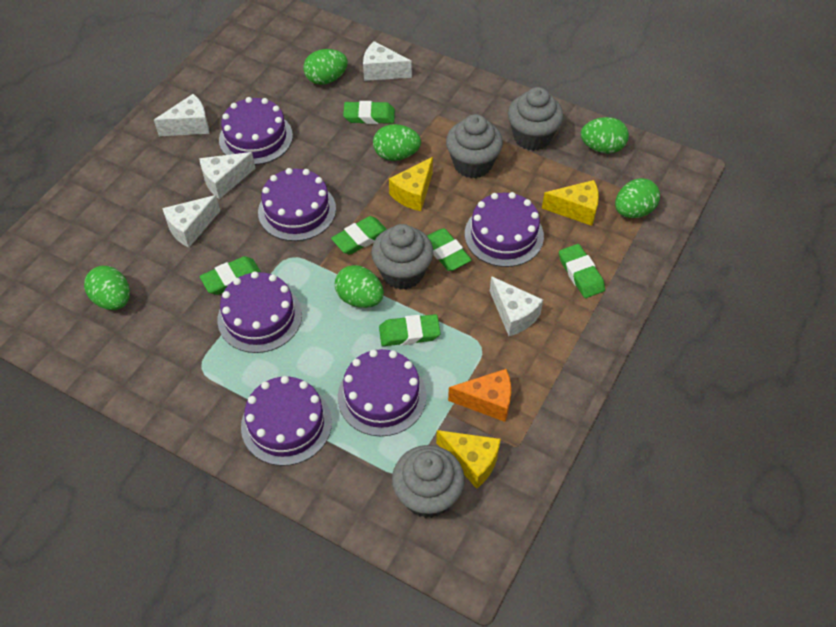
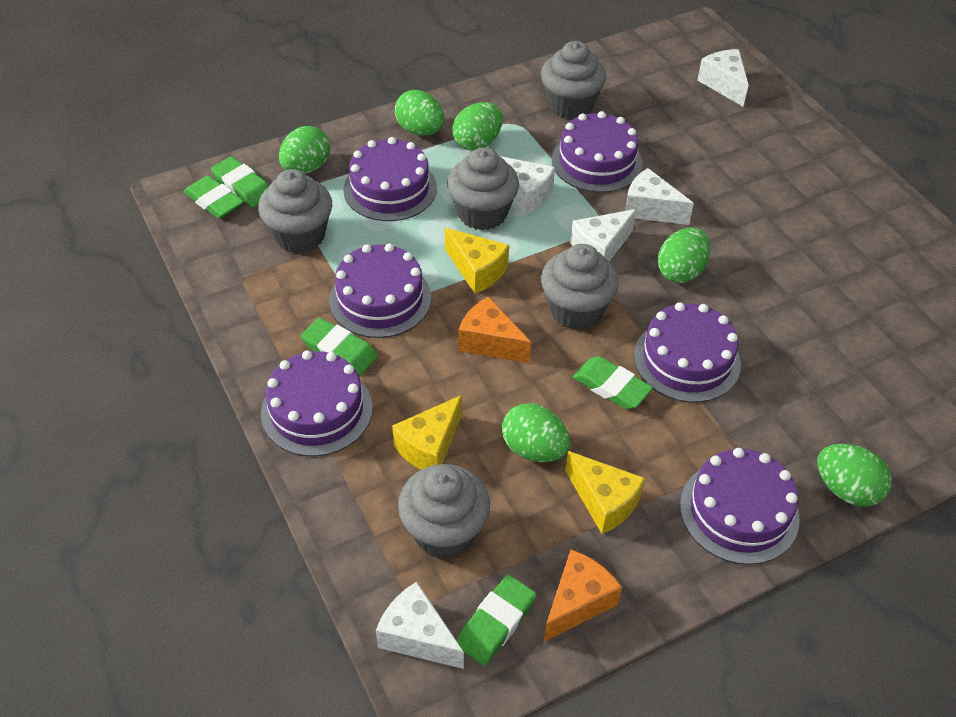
green eraser: [200,256,261,295] [331,216,387,255] [343,101,395,124] [379,314,441,346] [427,228,472,271] [559,244,605,298] = 6 -> [184,175,244,219] [211,156,269,208] [301,318,378,375] [456,575,537,666] [573,356,653,409] = 5
grey cupcake: [372,224,433,290] [392,445,465,518] [446,114,503,178] [508,87,563,151] = 4 -> [258,169,332,253] [398,464,490,559] [447,147,519,230] [541,41,606,119] [541,244,619,330] = 5
orange cheese: [448,369,511,422] = 1 -> [458,296,531,363] [544,549,622,642] = 2

